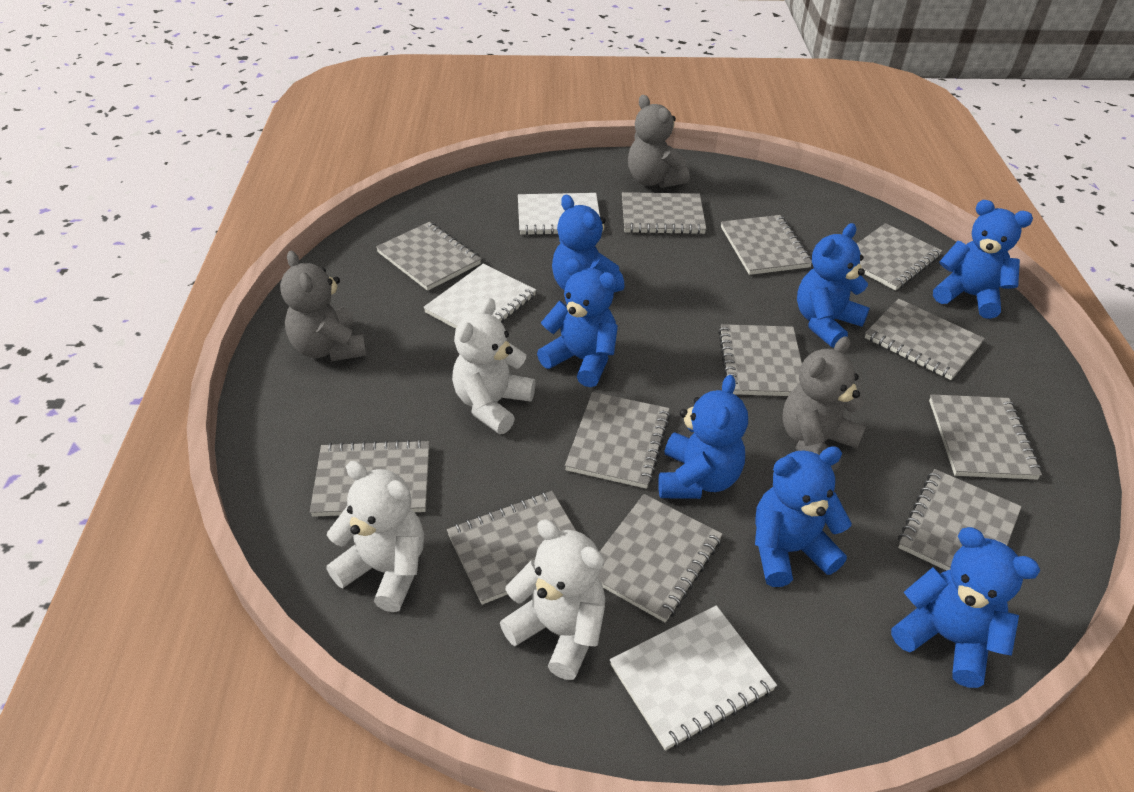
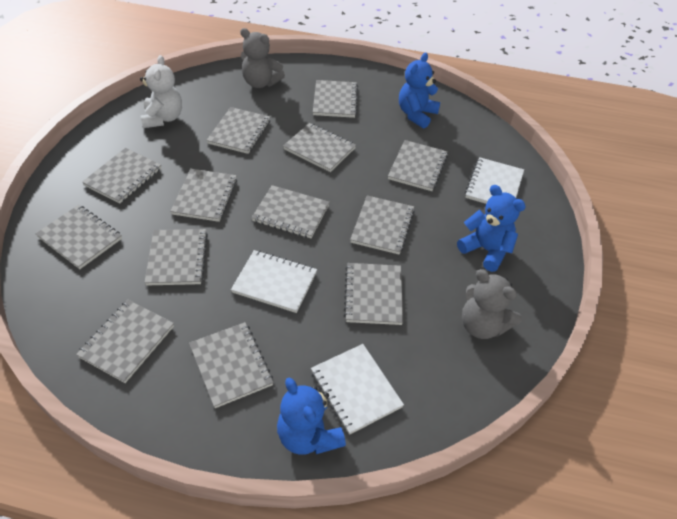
blue teddy bear: [537,258,618,387] [552,195,624,292] [658,375,748,499] [755,446,852,587] [797,223,870,348] [891,527,1040,688] [933,200,1033,319] = 7 -> [277,378,346,455] [399,53,440,128] [457,185,526,272] = 3
grey notebook: [310,439,429,517] [376,222,481,291] [447,491,576,605] [565,392,671,489] [598,494,723,623] [622,192,706,234] [718,324,802,396] [721,215,812,275] [857,223,942,291] [865,299,985,380] [898,469,1022,571] [929,394,1042,480] = 12 -> [35,205,122,269] [76,300,174,383] [82,148,161,204] [144,229,208,286] [170,169,237,222] [189,322,273,408] [206,107,270,154] [251,185,330,238] [283,123,356,172] [313,80,358,118] [344,263,403,325] [350,195,415,255] [388,140,448,191] = 13
grey teddy bear: [280,251,367,361] [628,95,690,188] [782,337,866,472] = 3 -> [240,28,285,88] [462,269,522,339] = 2
white teddy bear: [326,461,424,612] [452,298,536,434] [500,519,605,680] = 3 -> [140,55,182,128] = 1

